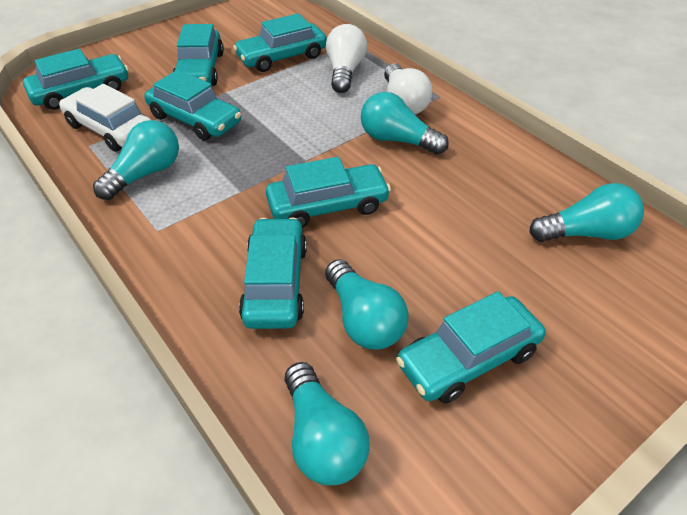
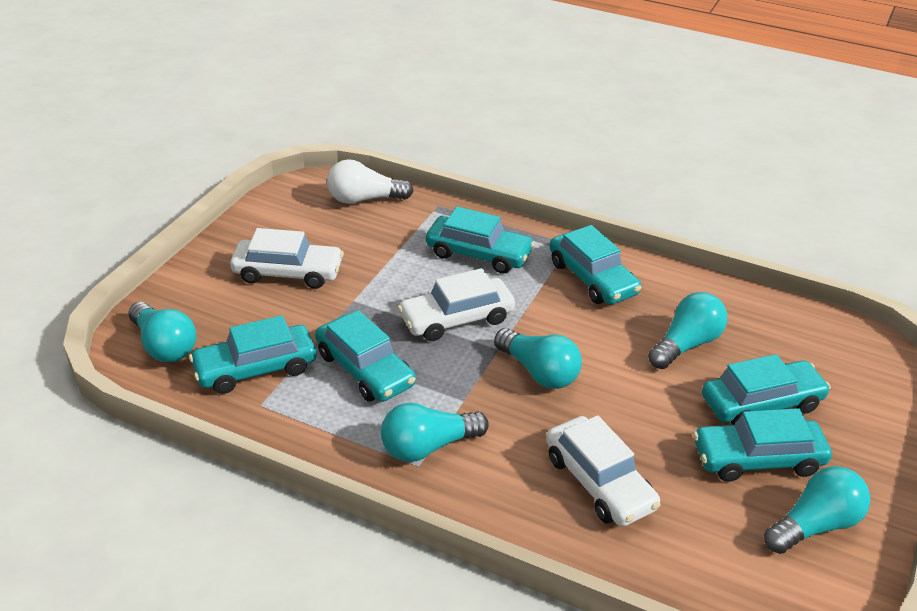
turquoise car: [23,48,129,110] [144,70,241,141] [173,24,224,86] [233,13,327,72] [239,218,307,329] [266,157,391,228] [396,291,546,404] = 7 -> [189,315,316,394] [315,310,416,402] [426,207,535,274] [550,225,641,305] [693,408,832,482] [702,354,831,425] = 6
white car: [59,84,151,152] = 1 -> [230,228,344,289] [398,268,515,341] [546,415,661,527] = 3
white light bulb: [326,24,367,93] [384,64,432,115] = 2 -> [327,159,413,204] = 1

